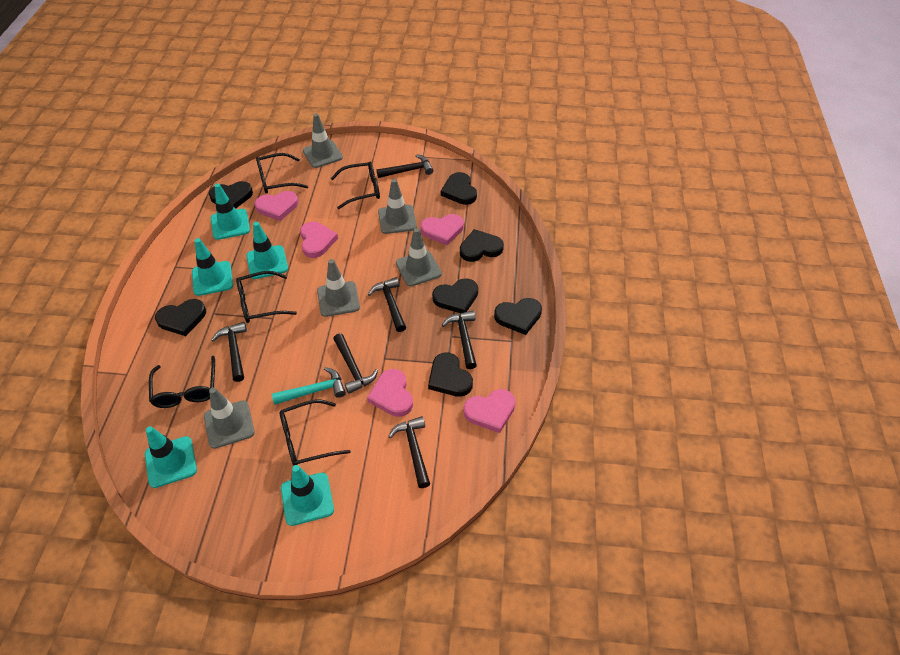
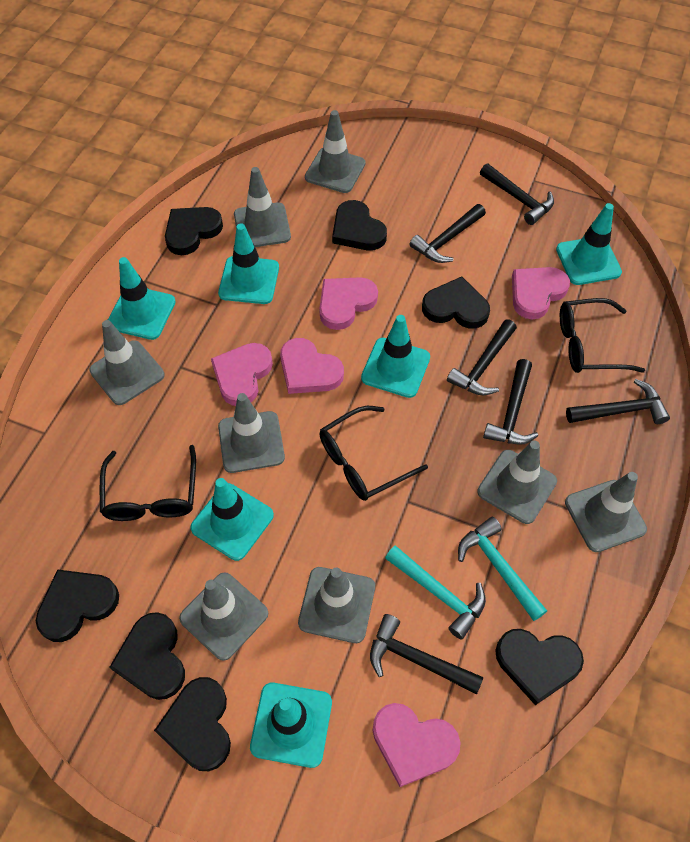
black glasses: [149,356,215,408] [236,271,297,323] [256,153,308,194] [279,400,351,466] [330,162,380,209] = 5 -> [100,445,196,521] [319,406,428,501] [560,298,645,373] = 3
grey traffic cone: [204,387,255,449] [303,113,343,168] [317,259,360,317] [378,179,417,234] [396,228,442,286] = 5 -> [89,320,165,405] [179,572,268,661] [218,393,285,473] [234,167,291,247] [298,567,375,643] [305,110,366,193] [477,440,557,524] [565,472,647,552] = 8
turquoise hammer: [272,367,346,405] = 1 -> [385,545,486,640] [458,517,547,621] = 2
turquoise traffic cone: [145,426,197,488] [192,238,233,296] [211,184,250,240] [246,222,288,279] [281,465,334,526] = 5 -> [108,257,176,340] [190,478,274,561] [218,223,279,304] [250,683,332,768] [361,315,430,398] [556,203,622,285] = 6

